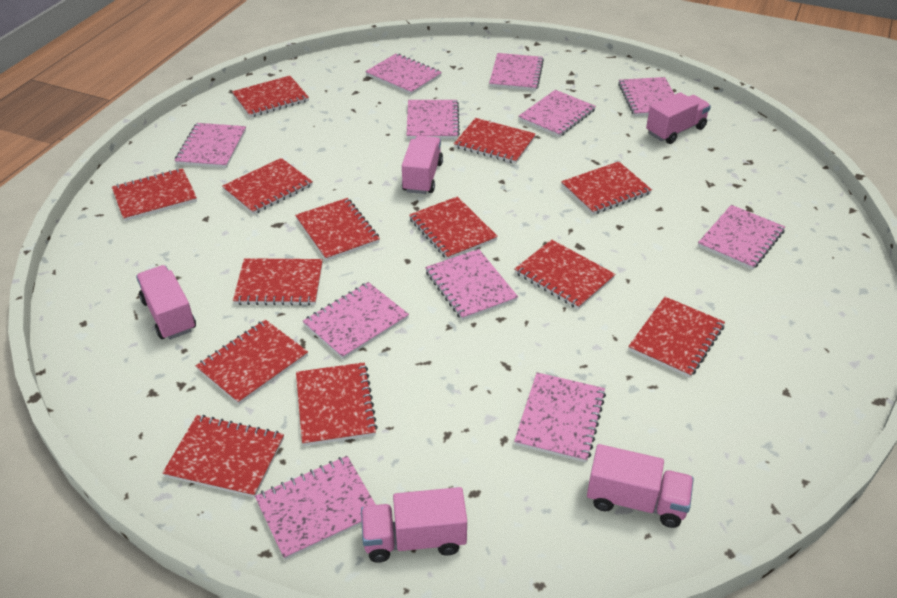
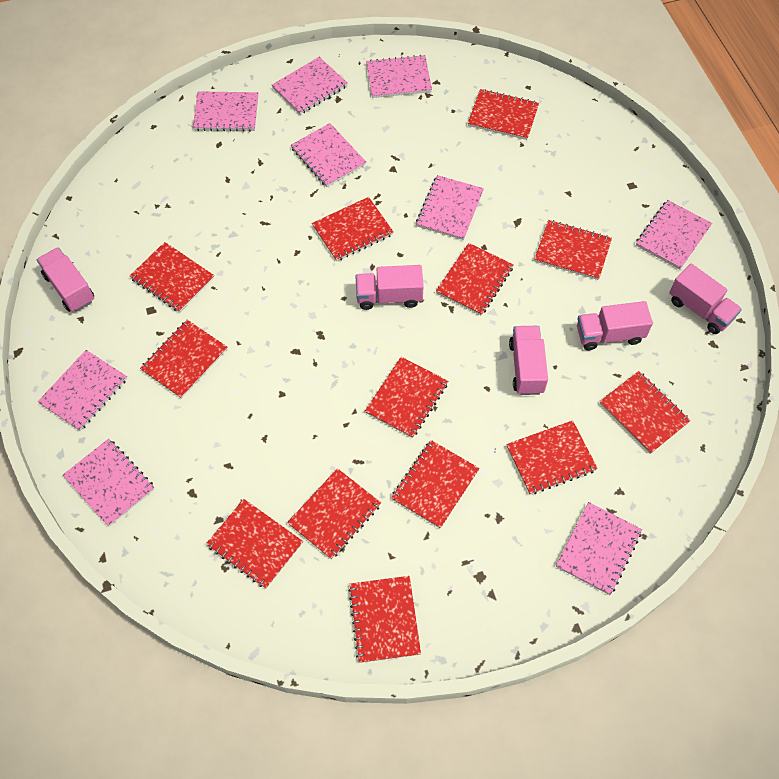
pink notebook: [174,123,246,168] [255,456,376,560] [303,282,409,359] [365,53,442,95] [406,100,460,139] [425,249,518,320] [489,53,544,91] [514,372,606,463] [518,90,596,137] [618,77,675,116] [698,205,785,270] = 11 -> [38,350,127,431] [63,439,154,527] [193,91,258,132] [272,57,348,115] [291,123,366,187] [366,55,432,98] [416,175,484,240] [556,502,642,595] [636,200,712,270] = 9

